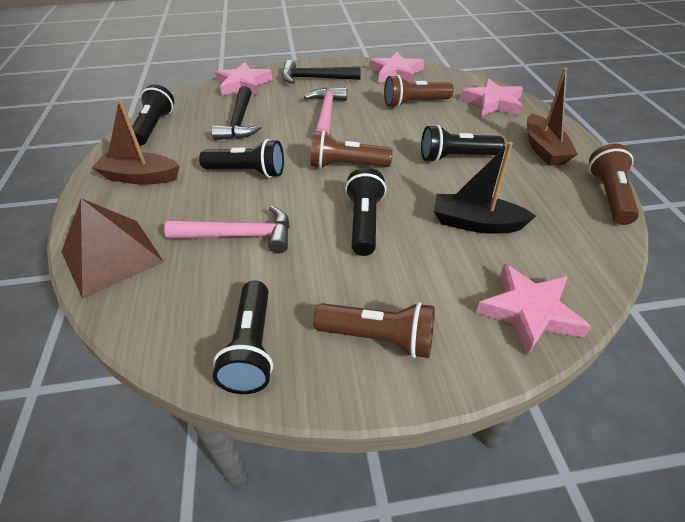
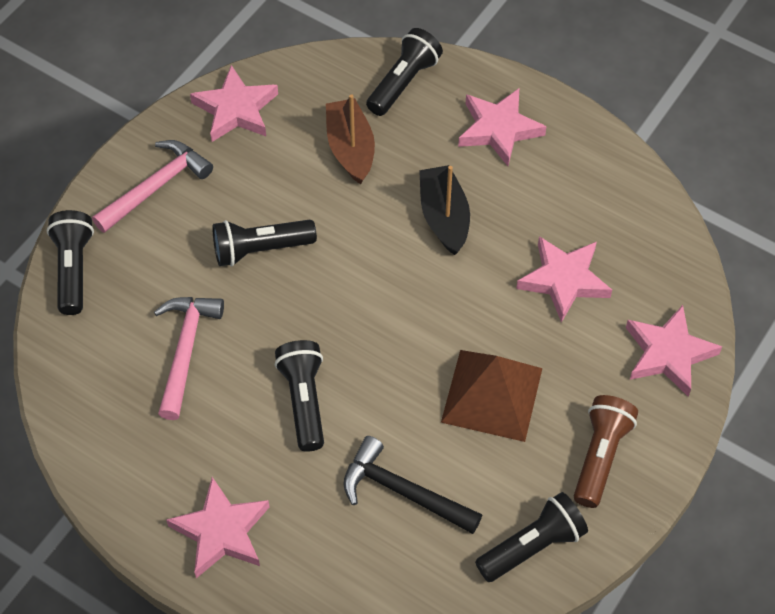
black hammer: [211,86,262,140] [282,60,361,84] = 2 -> [343,436,482,534] = 1
brown boat: [92,100,179,185] [527,68,578,166] = 2 -> [326,94,375,184] = 1
brown flashlight: [310,131,393,168] [313,302,435,358] [384,75,454,108] [589,144,639,225] = 4 -> [574,395,638,508] = 1
pink star: [215,62,272,96] [369,52,424,83] [461,78,523,116] [476,264,591,356] = 4 -> [166,477,270,578] [190,65,278,142] [458,89,547,166] [516,236,612,323] [626,305,722,397] = 5

